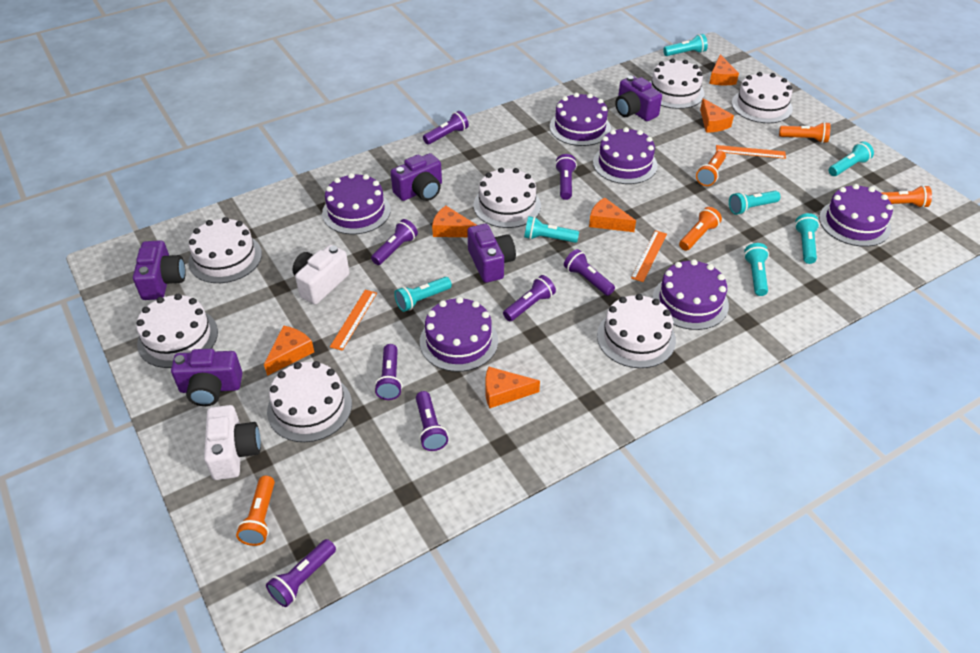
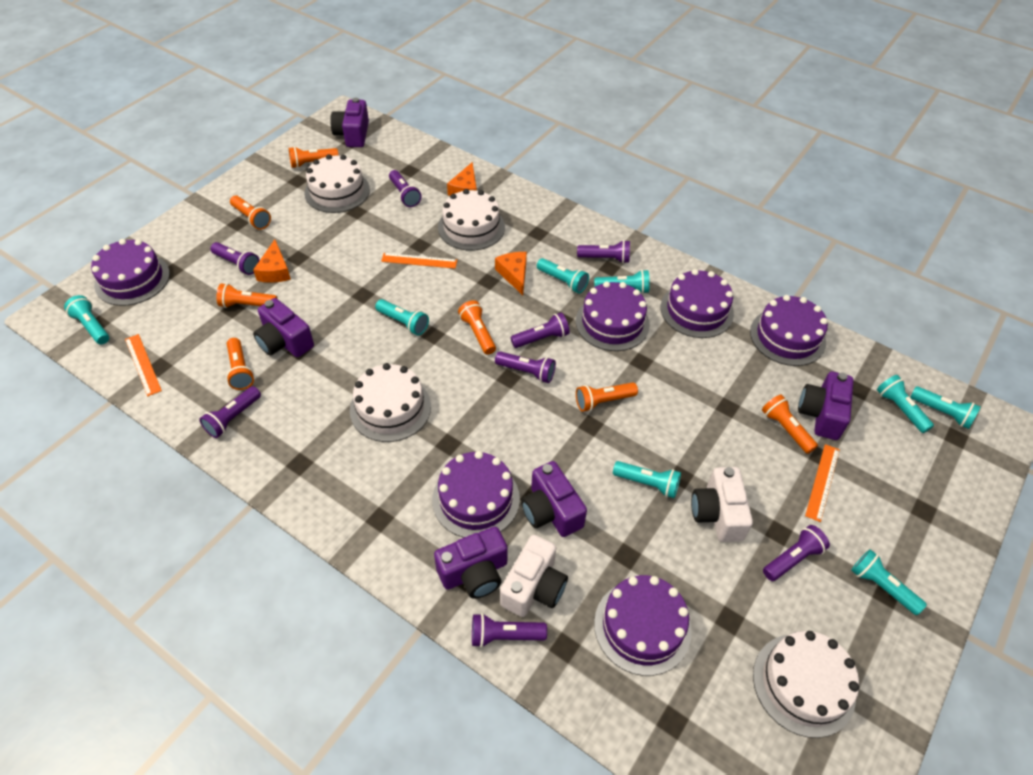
orange cheese: [264,325,314,376] [432,206,477,237] [485,367,540,408] [589,198,636,232] [700,98,734,133] [709,54,739,85] = 6 -> [253,239,291,283] [447,162,477,196] [495,252,527,295] = 3
orange flashlight: [236,476,275,546] [679,207,722,251] [696,151,726,186] [779,122,831,143] [880,185,932,208] = 5 -> [216,283,278,308] [226,338,254,390] [230,195,271,230] [289,146,339,168] [458,300,496,355] [576,382,638,412] [762,395,818,454] = 7
turquoise flashlight: [394,277,452,312] [524,216,579,243] [663,34,708,56] [729,191,780,215] [744,243,769,296] [795,213,820,264] [828,141,874,176] = 7 -> [64,295,109,345] [375,299,429,336] [537,258,589,294] [594,270,650,294] [613,461,681,498] [851,549,927,615] [877,375,934,433] [910,386,981,429] = 8
white cake: [136,294,218,368] [188,217,262,283] [267,361,352,442] [474,167,541,228] [597,294,676,368] [650,59,704,109] [732,72,793,123] = 7 -> [304,154,370,213] [350,363,431,442] [438,189,505,251] [753,631,859,738] = 4

